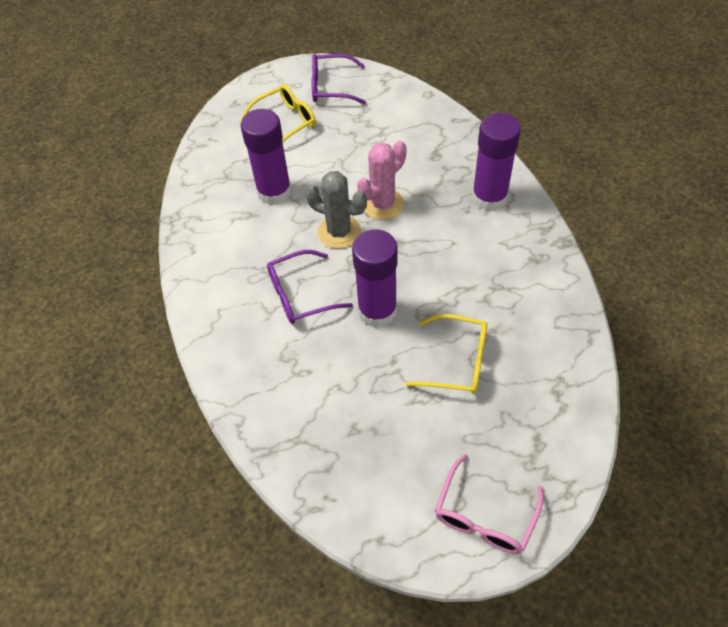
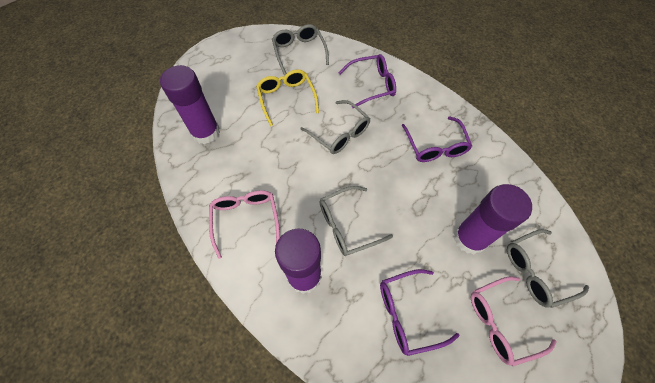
grey cactus: [305,171,367,249] = 1 -> none = 0
grey glasses: none = 0 -> [272,24,329,75] [300,100,370,154] [320,186,393,256] [507,229,589,308] = 4
pink cactus: [357,141,407,220] = 1 -> none = 0
pink glasses: [435,454,543,554] = 1 -> [209,190,280,259] [471,276,557,366] = 2
purple glasses: [267,250,353,324] [311,54,366,104] = 2 -> [339,54,396,108] [380,269,460,356] [402,116,472,162] = 3
yellow glasses: [240,85,316,143] [406,314,487,394] = 2 -> [256,69,319,126] = 1

